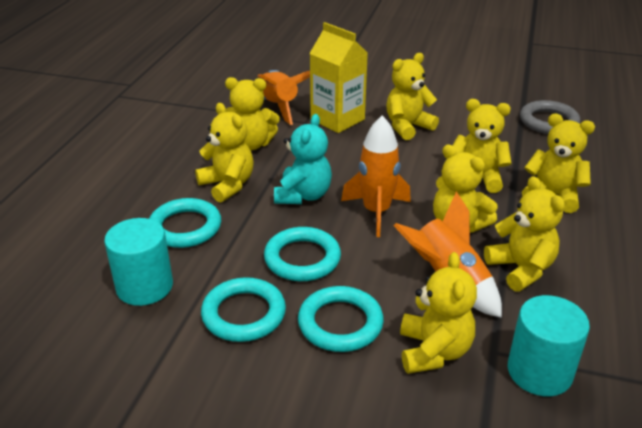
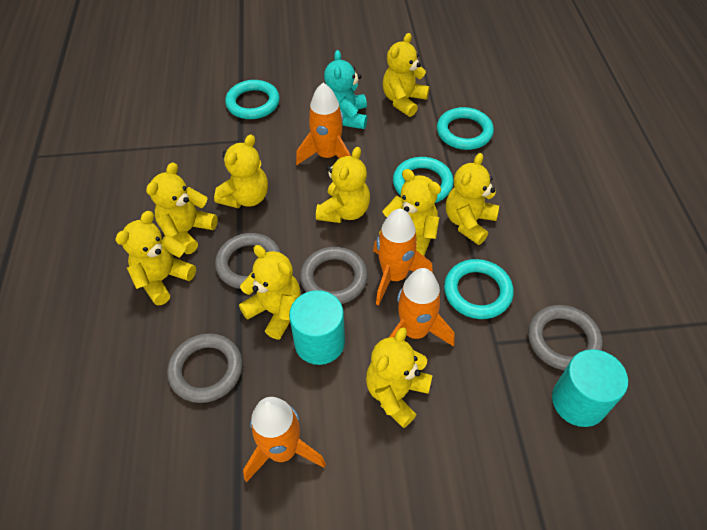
grey ring: [520,100,580,134] = 1 -> [167,333,242,403] [215,233,281,289] [300,247,368,304] [528,305,603,370] = 4
orange rocket: [257,70,310,125] [341,116,411,237] [394,191,502,318] = 3 -> [243,397,326,482] [296,83,351,165] [373,209,433,305] [389,268,455,347] = 4
yellow carton: [310,22,368,133] = 1 -> none = 0
yellow teddy bear: [195,103,254,203] [225,77,280,150] [386,53,439,140] [400,252,477,374] [433,144,498,232] [452,99,511,193] [484,176,565,292] [522,113,595,213] = 8 -> [115,211,196,305] [146,162,218,254] [214,135,268,208] [239,245,301,339] [316,147,370,223] [366,327,433,428] [379,169,441,256] [383,33,430,117] [446,153,499,245] = 9

